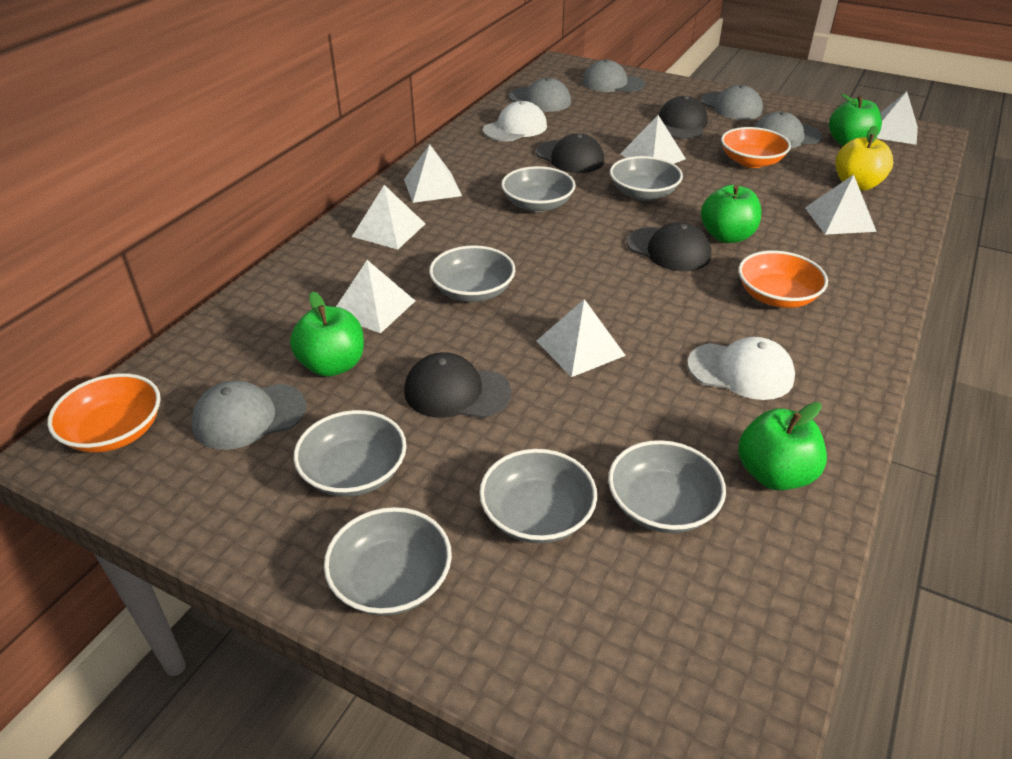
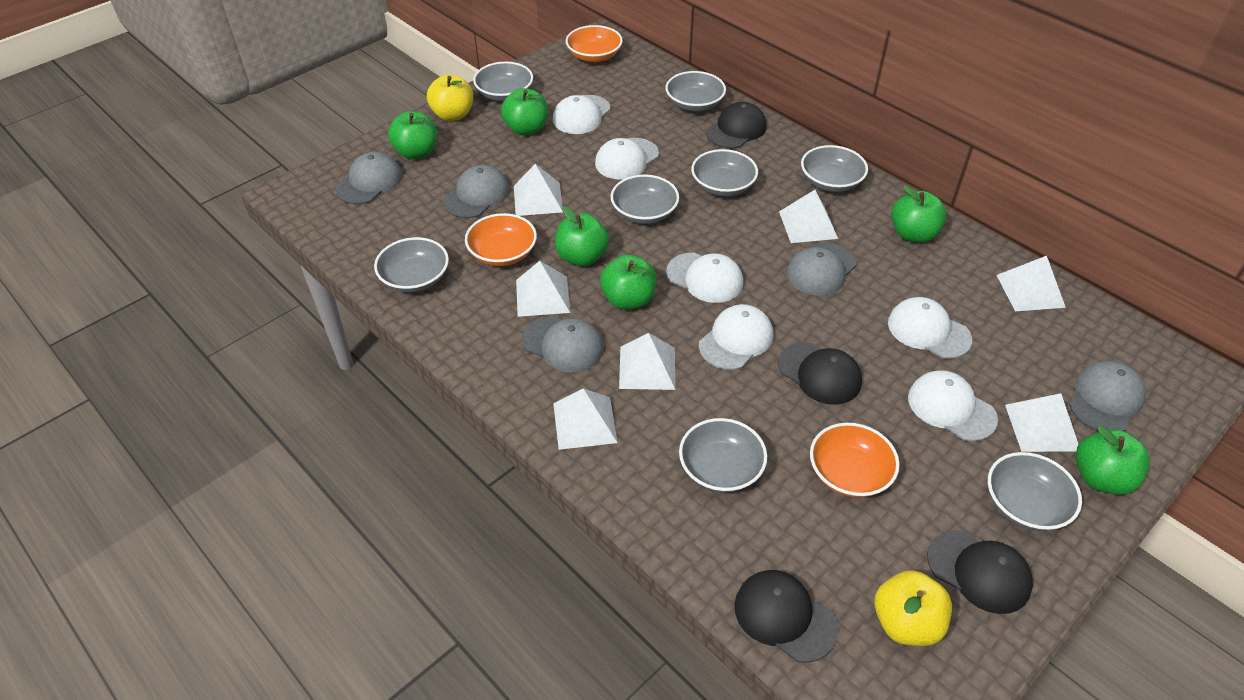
green apple: [290,291,364,377] [701,185,761,243] [738,402,827,490] [829,94,882,146] = 4 -> [388,111,437,159] [501,88,548,135] [555,206,609,266] [600,255,656,309] [891,185,947,243] [1076,425,1150,495] = 6
grey bowl: [294,410,407,497] [324,507,452,616] [429,245,516,302] [479,449,597,543] [501,166,575,212] [608,440,726,533] [610,156,683,201] = 7 -> [374,237,449,293] [473,62,533,101] [611,175,679,224] [665,71,726,111] [679,418,767,493] [691,149,758,196] [801,145,868,192] [988,452,1082,531] = 8
white cap: [483,101,547,141] [687,337,795,400] = 2 -> [553,95,611,134] [595,138,659,180] [666,253,743,303] [699,304,773,370] [888,297,972,359] [908,370,998,441] = 6
yellow apple: [835,126,893,191] = 1 -> [427,75,473,121] [874,570,952,646] = 2

